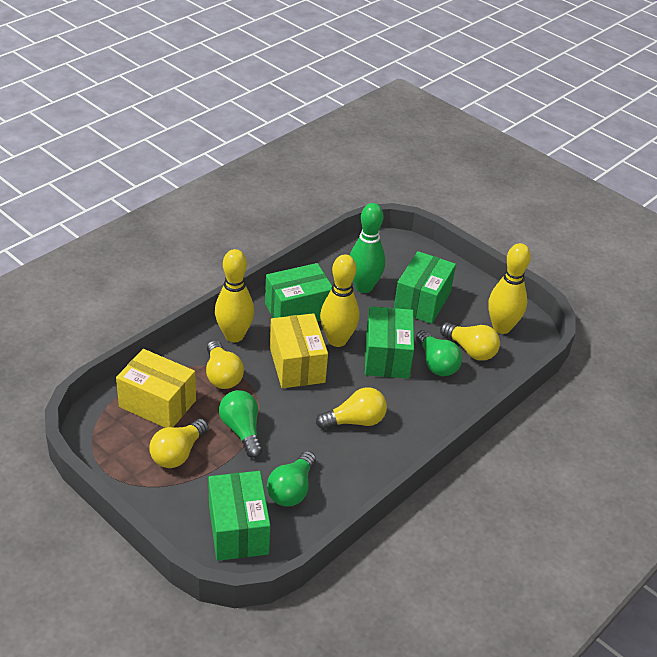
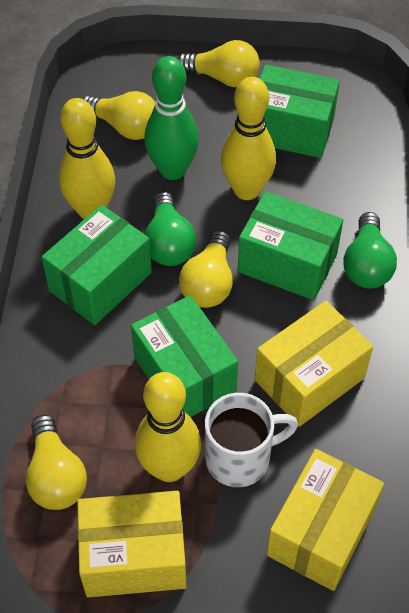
green light bulb: [219,390,262,458] [267,451,316,507] [416,330,462,376] = 3 -> [145,192,196,266] [343,212,397,289] = 2
white mug: none = 0 -> [205,393,298,487] = 1
yellow box: [116,349,196,428] [270,313,328,388] = 2 -> [77,491,187,598] [255,301,373,427] [267,449,384,591] = 3

